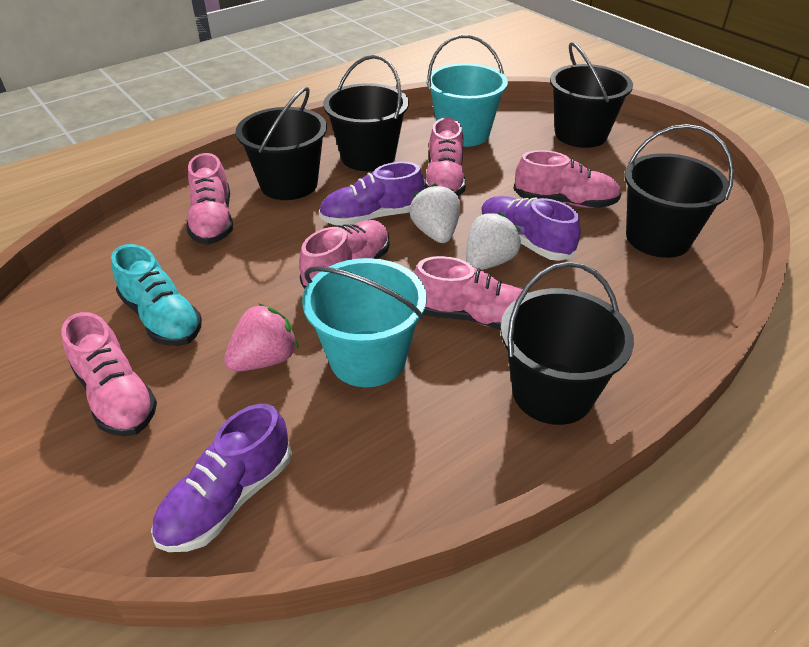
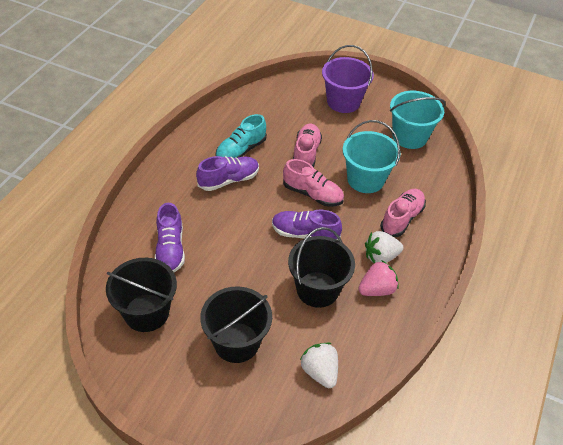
black bucket: [236,87,327,200] [323,55,409,171] [500,262,634,425] [550,42,633,148] [624,124,734,258] = 5 -> [106,258,177,332] [200,287,272,363] [288,227,355,308] = 3
pink shoe: [62,312,157,437] [186,153,233,245] [299,220,390,289] [414,256,522,330] [424,118,466,196] [514,150,621,208] = 6 -> [283,159,344,207] [293,124,322,168] [380,189,426,237] = 3
purple bucket: none = 0 -> [322,45,374,113] = 1

